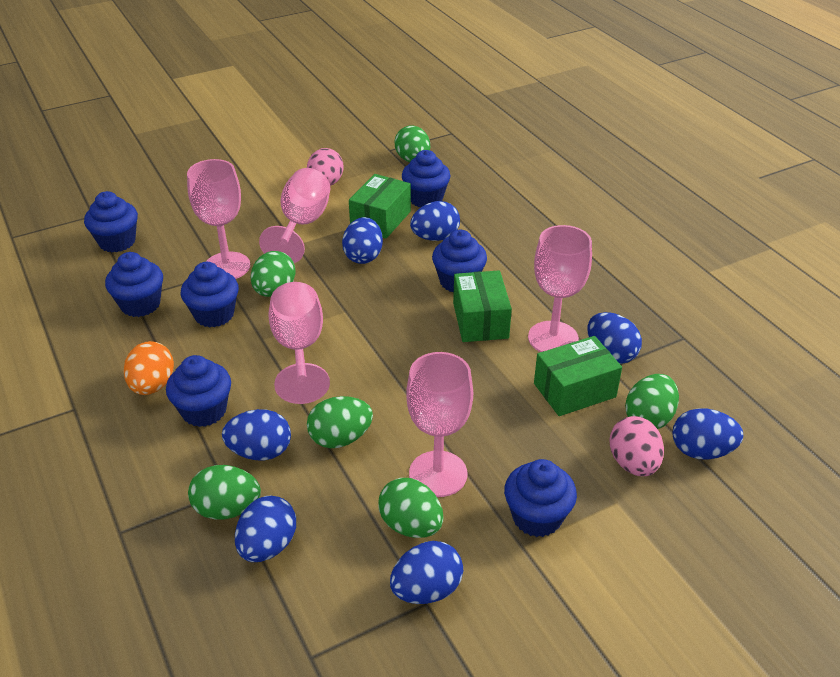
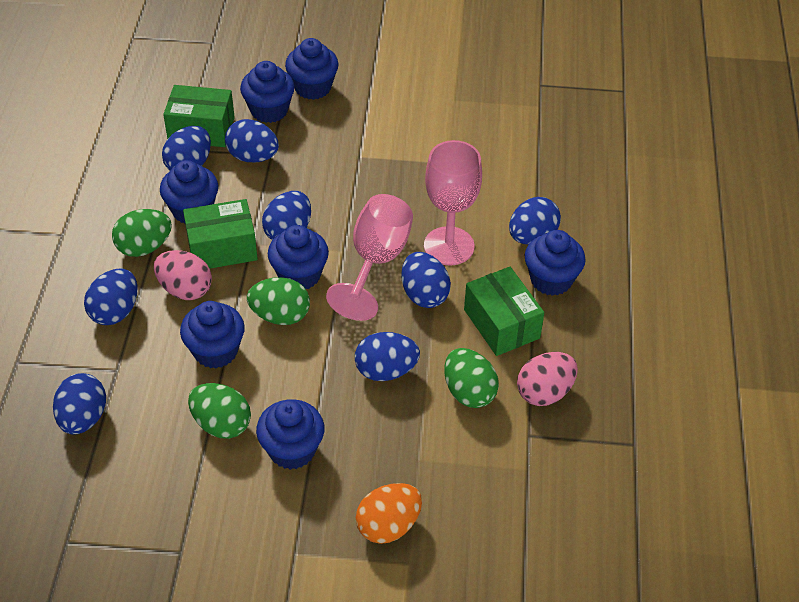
blue egg: [222,409,291,460] [235,496,296,562] [342,217,383,264] [390,541,463,604] [410,201,460,241] [588,312,642,364] [672,408,743,460] = 7 -> [53,373,106,435] [84,268,137,325] [162,126,211,170] [225,119,279,162] [262,191,311,240] [355,332,420,381] [401,252,451,308] [509,197,561,245] = 8
green egg: [188,465,261,520] [251,251,296,297] [307,396,373,448] [378,478,444,538] [395,125,430,162] [625,374,679,429] = 6 -> [112,209,172,257] [188,383,251,439] [247,277,310,325] [444,348,499,408] = 4
pink goblet: [187,159,250,279] [259,168,330,263] [268,282,330,404] [406,352,473,497] [528,225,592,352] = 5 -> [326,194,413,321] [424,140,482,266] = 2

